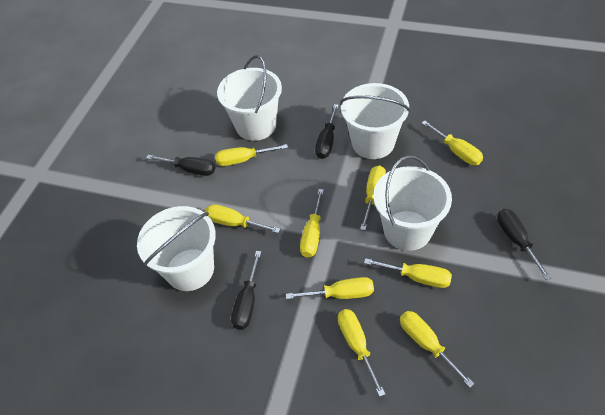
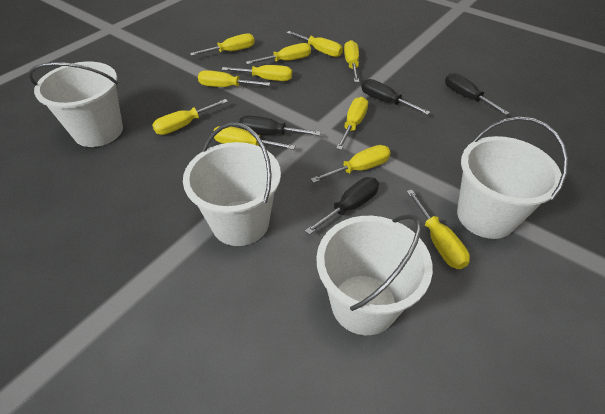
yellow screwdriver: [205,204,280,233] [215,144,288,166] [286,277,374,299] [300,189,324,258] [338,309,385,397] [360,165,386,230] [364,258,452,288] [400,311,474,388] [422,121,483,165] = 9 -> [152,99,228,135] [190,33,255,56] [198,70,270,87] [213,126,295,150] [222,65,292,81] [246,43,311,65] [287,31,343,57] [311,145,391,183] [336,97,368,150] [344,40,359,82] [406,190,470,269] = 11

